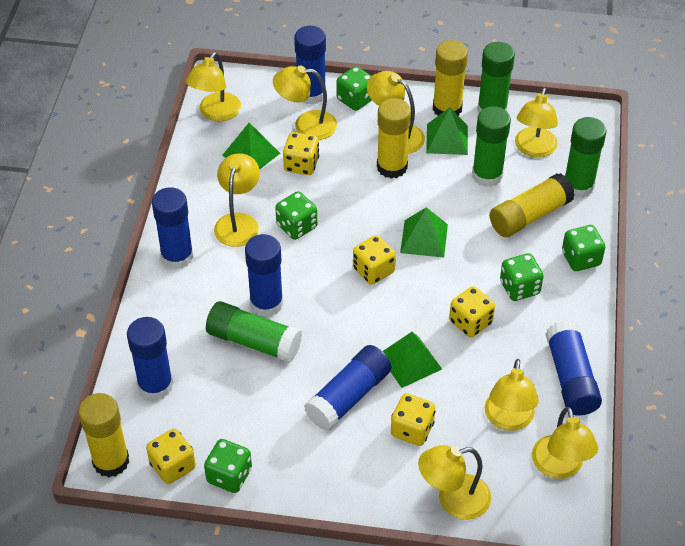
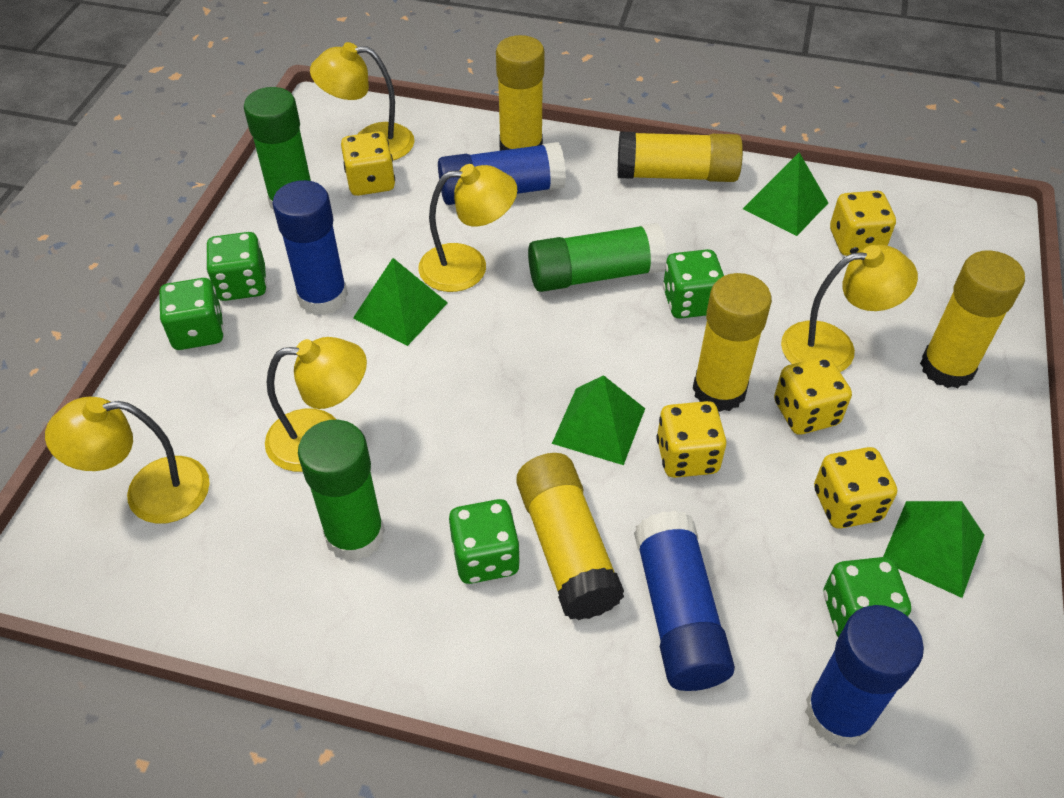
blue glue stick: [127,317,173,400] [152,187,194,269] [245,234,283,317] [294,26,326,104] [304,345,392,431] [546,320,602,416] = 6 -> [272,180,348,316] [438,142,566,205] [634,510,735,691] [805,605,924,747] = 4
green glue stick: [206,301,302,363] [472,106,511,187] [477,42,515,113] [565,117,606,198] = 4 -> [244,87,311,212] [298,420,385,561] [528,223,667,292] = 3
yellow glue stick: [78,393,129,478] [377,98,411,179] [433,40,468,116] [490,173,575,237] = 4 -> [496,35,545,151] [516,453,624,620] [617,132,743,182] [693,273,772,412] [920,250,1025,388] = 5
yellow lamp: [186,52,241,121] [214,153,260,247] [273,65,337,140] [367,71,425,154] [418,445,491,520] [485,359,539,431] [515,88,558,158] [532,407,598,479] = 8 -> [45,397,210,524] [265,337,367,472] [310,42,415,160] [418,164,517,292] [781,245,918,372] = 5

